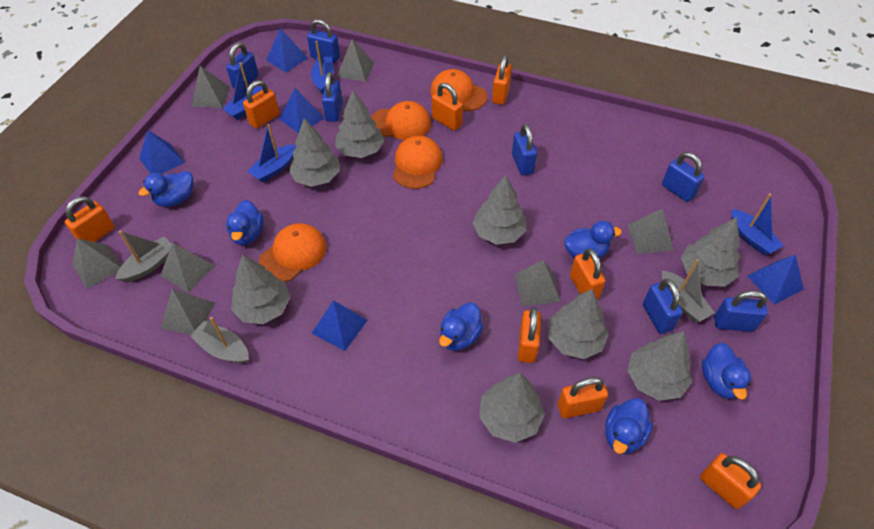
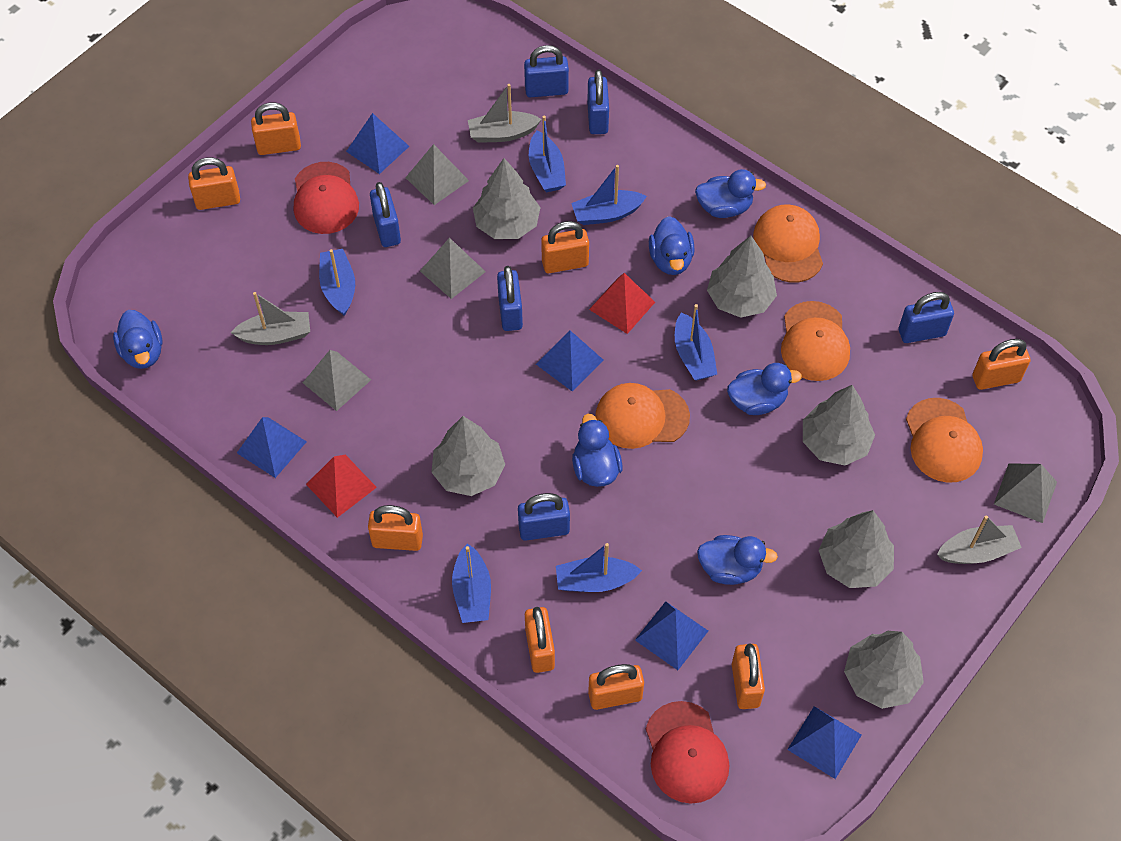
blue boat: [222,62,263,120] [248,124,295,182] [311,41,334,94] [732,193,784,255] = 4 -> [319,249,355,316] [452,543,491,623] [529,116,566,192] [556,543,642,592] [571,165,647,225] [675,304,717,381] = 6
blue padlock: [226,42,259,89] [307,19,340,63] [322,72,343,122] [512,124,537,175] [643,279,683,334] [662,152,705,202] [714,291,768,332] = 7 -> [370,182,401,247] [497,266,523,331] [518,493,570,541] [524,45,569,97] [587,70,609,134] [899,292,954,343] = 6
grey pyramid: [72,238,121,289] [160,243,215,293] [161,289,214,335] [192,66,230,108] [337,39,374,82] [514,260,561,306] [627,208,674,254] = 7 -> [303,350,371,411] [406,144,469,205] [420,238,486,299] [994,463,1057,523] = 4
grey tree: [231,254,290,324] [289,118,340,187] [335,91,384,158] [472,175,526,245] [479,373,545,443] [548,289,609,359] [627,331,692,401] [681,217,740,287] = 8 -> [431,416,505,496] [473,158,541,239] [707,236,777,318] [803,385,875,465] [819,510,894,588] [844,631,924,709] = 6
red cap: none = 0 -> [294,162,359,234] [646,701,730,804] = 2
red pyramid: none = 0 -> [306,455,377,518] [589,273,655,334] = 2

